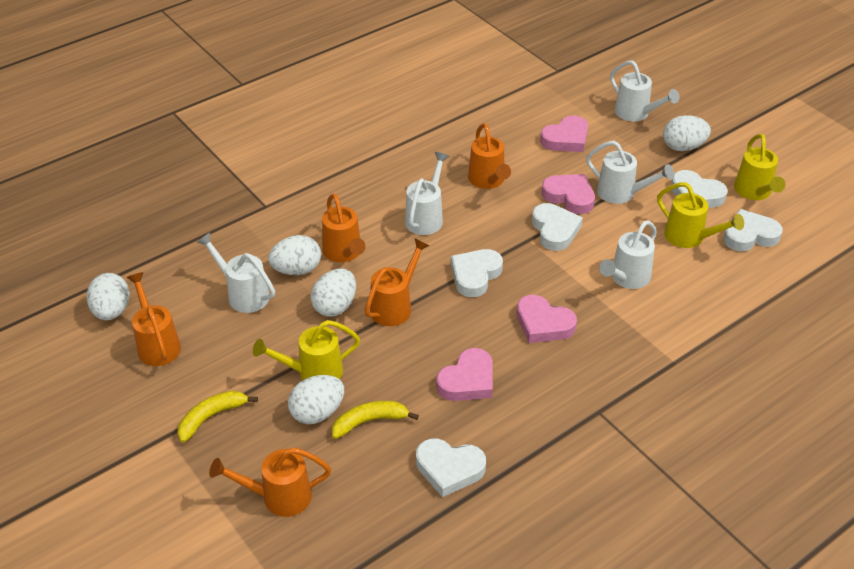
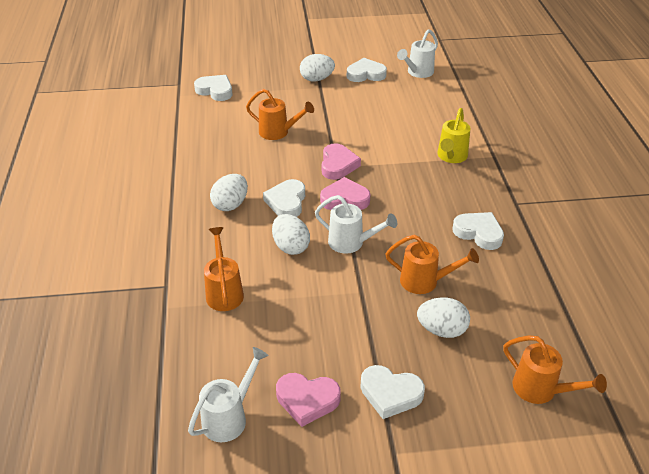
orange watering can: [126,272,181,366] [209,447,331,517] [322,193,366,262] [365,239,430,326] [468,123,511,189] = 5 -> [204,227,244,311] [246,89,314,140] [386,235,479,294] [503,336,607,404] = 4
pink heart: [436,348,493,401] [516,295,577,343] [540,115,588,152] [542,174,595,214] = 4 -> [276,373,341,427] [320,177,370,210] [322,143,361,180] = 3
white egg: [86,273,130,320] [268,235,321,275] [288,375,344,424] [311,269,356,317] [663,115,711,151] = 5 -> [210,174,248,211] [272,214,310,255] [300,54,335,82] [417,298,470,338] = 4
white watering can: [196,232,275,313] [405,152,449,235] [586,141,674,204] [599,221,657,289] [610,60,679,122] = 5 -> [188,347,269,442] [315,195,397,254] [397,29,438,78] = 3
yellow banana: [178,391,258,443] [332,401,419,439] = 2 -> none = 0
yellow watering can: [253,320,360,380] [657,182,744,248] [734,134,785,200] = 3 -> [437,108,471,163] = 1

